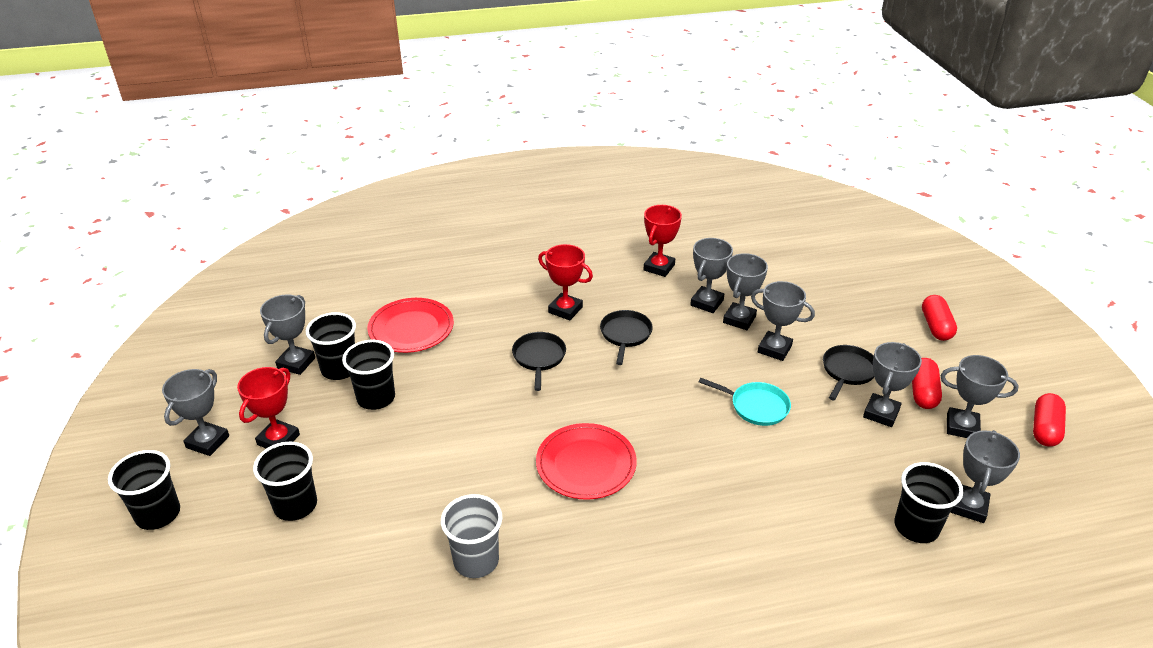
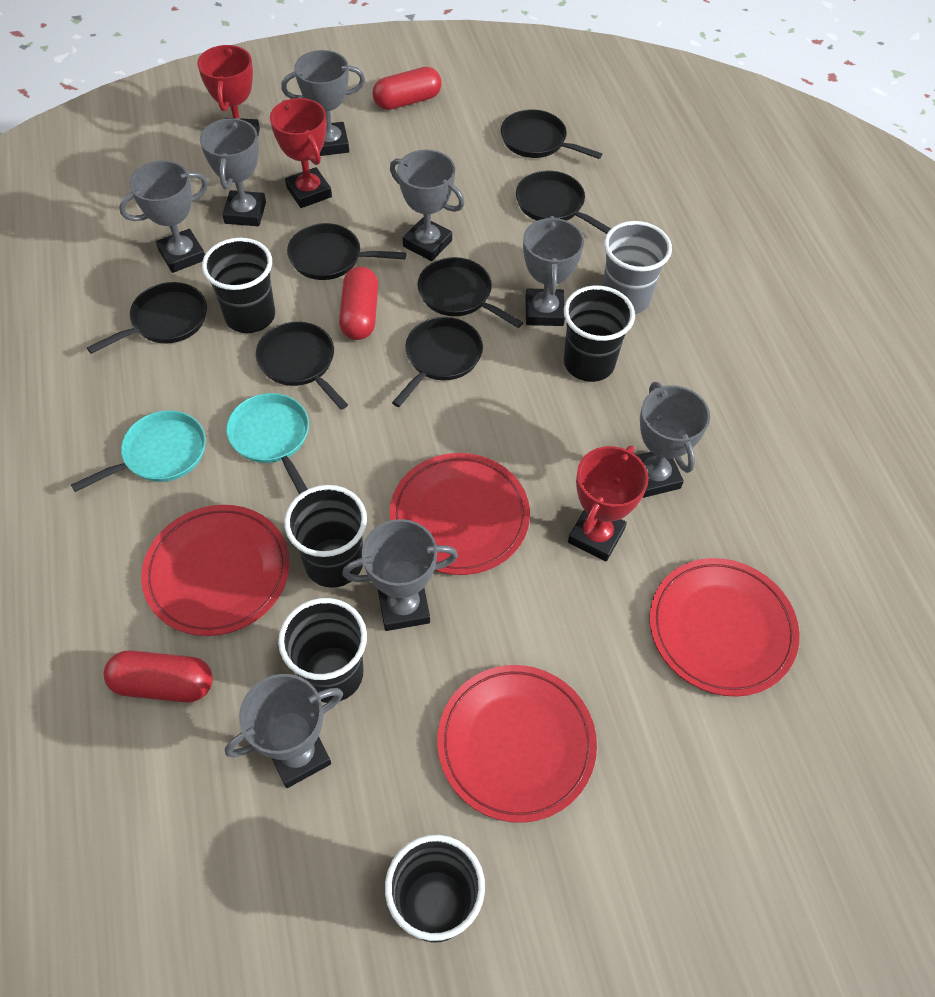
black pan: [512,332,566,391] [600,310,653,365] [823,345,874,400] = 3 -> [87,282,207,354] [256,322,348,410] [287,223,406,280] [392,317,483,407] [417,257,523,328] [501,109,602,159] [516,171,611,234] = 7
red plate: [367,298,454,353] [536,423,637,500] = 2 -> [141,505,290,636] [390,453,530,575] [437,665,597,823] [649,558,800,697] = 4
turquoise pan: [699,378,791,426] = 1 -> [71,410,206,492] [226,393,309,494] = 2

